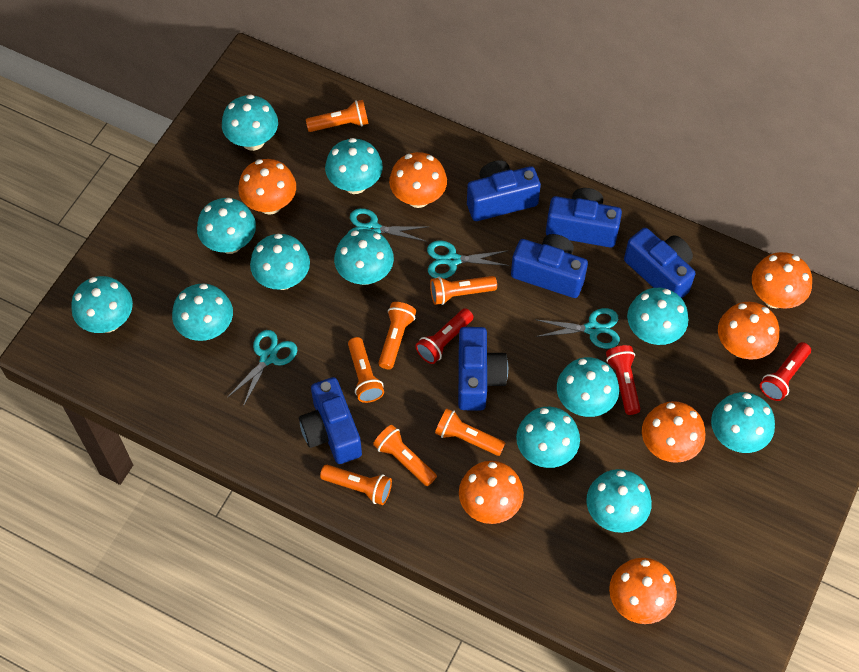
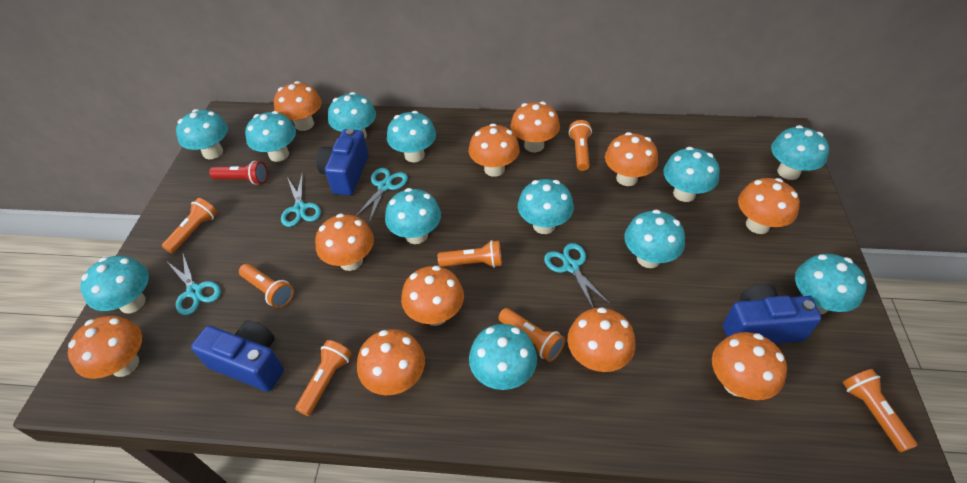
blue camera: [299,377,362,464] [458,327,508,411] [467,160,541,221] [511,234,588,298] [546,188,622,248] [624,228,696,298] = 6 -> [191,320,284,392] [316,129,369,196] [723,284,822,344] = 3
orange mushroom: [238,159,296,215] [389,152,447,208] [459,461,524,524] [609,558,677,624] [642,401,705,463] [718,302,779,360] [752,252,812,309] = 7 -> [68,316,142,379] [274,81,322,131] [315,214,374,271] [357,329,425,395] [401,266,464,326] [469,124,520,177] [511,102,560,152] [567,307,635,372] [605,132,658,186] [712,332,787,400] [738,178,800,234] = 11
red flashlight: [415,308,474,364] [606,345,641,415] [760,342,811,401] = 3 -> [209,161,268,185] = 1

